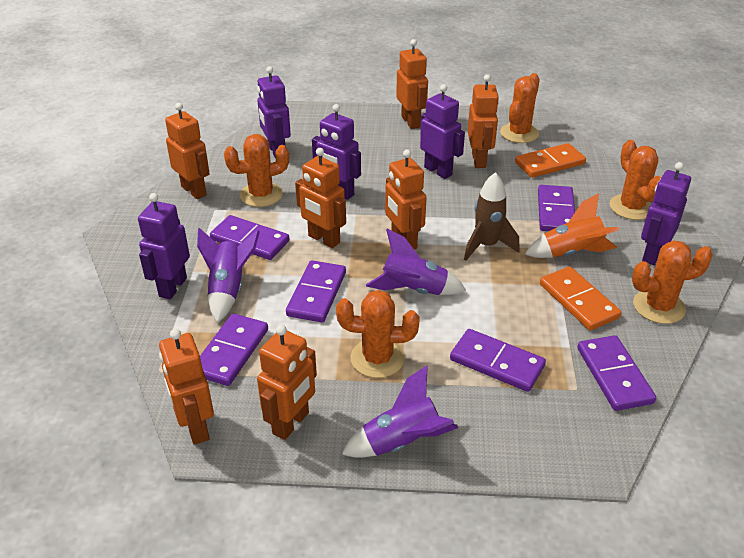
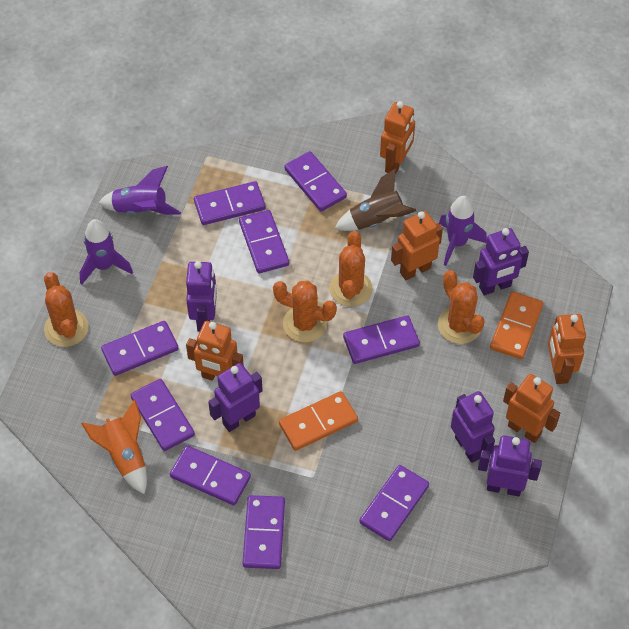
orange cactus: [224,134,289,207] [336,290,419,378] [500,73,540,143] [610,140,661,220] [632,240,713,324] = 5 -> [44,272,89,347] [273,281,337,342] [329,231,373,307] [438,270,485,344] = 4
orange robot: [159,329,214,445] [165,103,209,199] [257,325,317,440] [295,148,346,248] [385,149,427,249] [396,39,428,129] [468,74,499,168] = 7 -> [186,321,244,381] [380,101,415,175] [391,211,443,280] [503,374,560,443] [548,314,586,384] = 5
purple domino: [200,313,268,386] [210,215,289,260] [286,260,346,323] [450,329,546,392] [538,185,575,231] [578,335,656,411] = 6 -> [101,321,179,376] [131,379,195,451] [170,445,251,505] [194,181,265,225] [239,210,289,273] [243,495,285,569] [285,151,347,211] [343,316,420,364] [359,465,429,541] = 9

